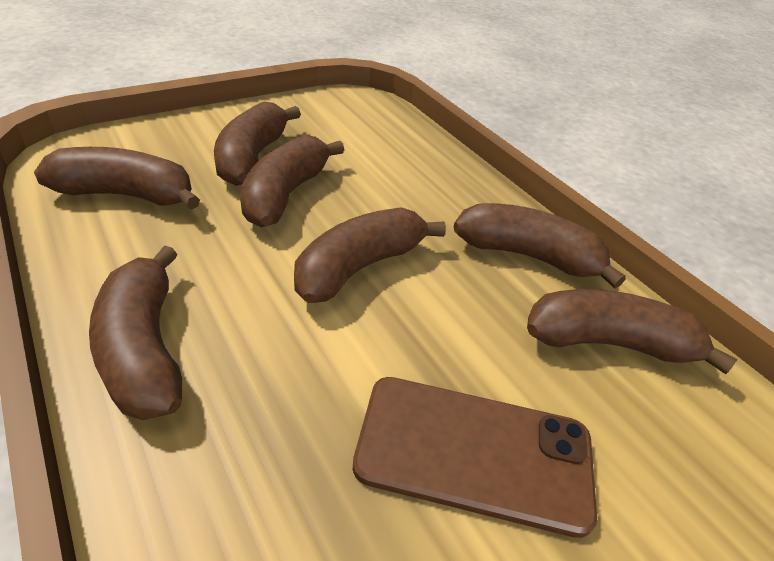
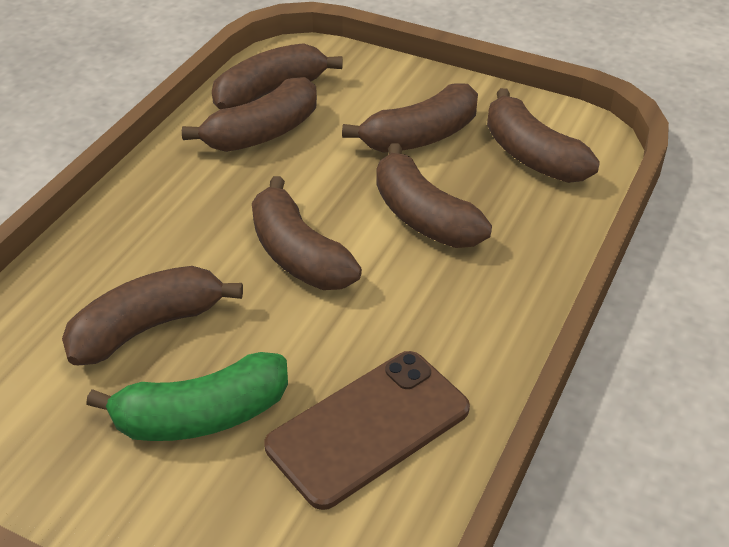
green banana: none = 0 -> [86,352,288,441] = 1

